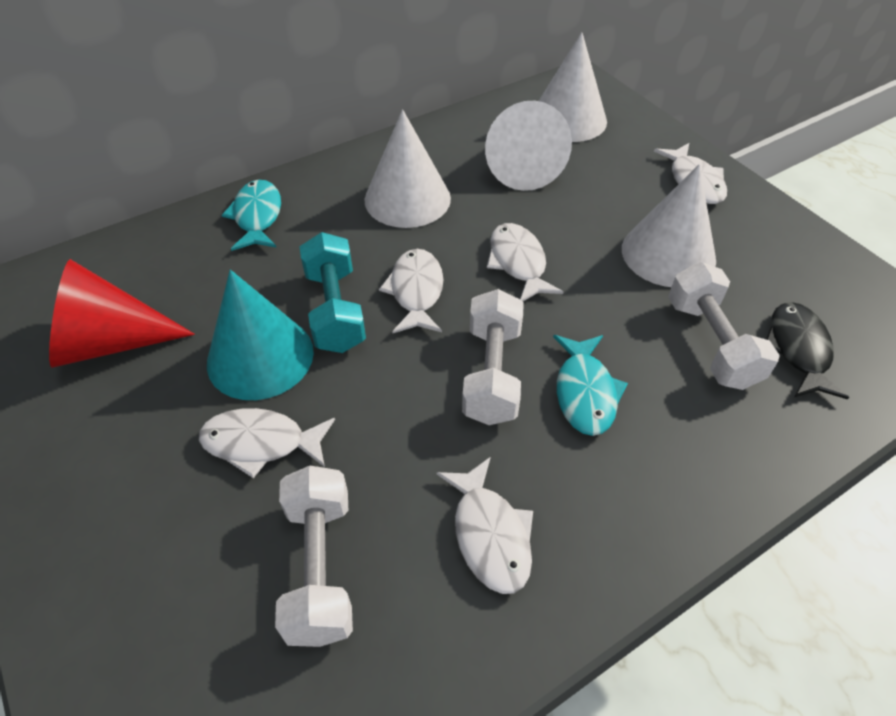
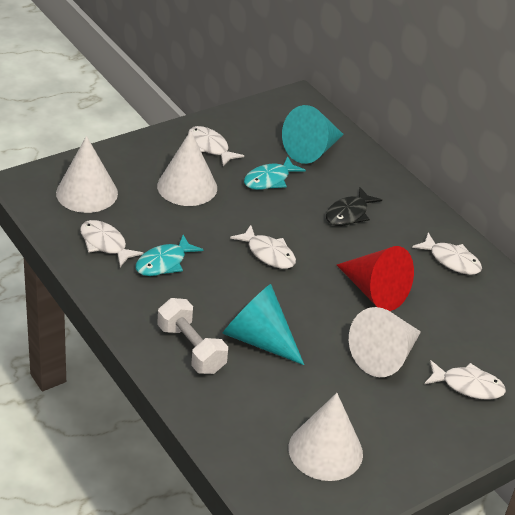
turquoise cone: [207,270,314,400] = 1 -> [222,284,304,365] [282,105,344,164] = 2
turquoise dumbbell: [299,232,366,353] = 1 -> none = 0
white dumbbell: [275,466,353,647] [462,289,524,425] [668,262,780,390] = 3 -> [157,298,228,374] = 1

